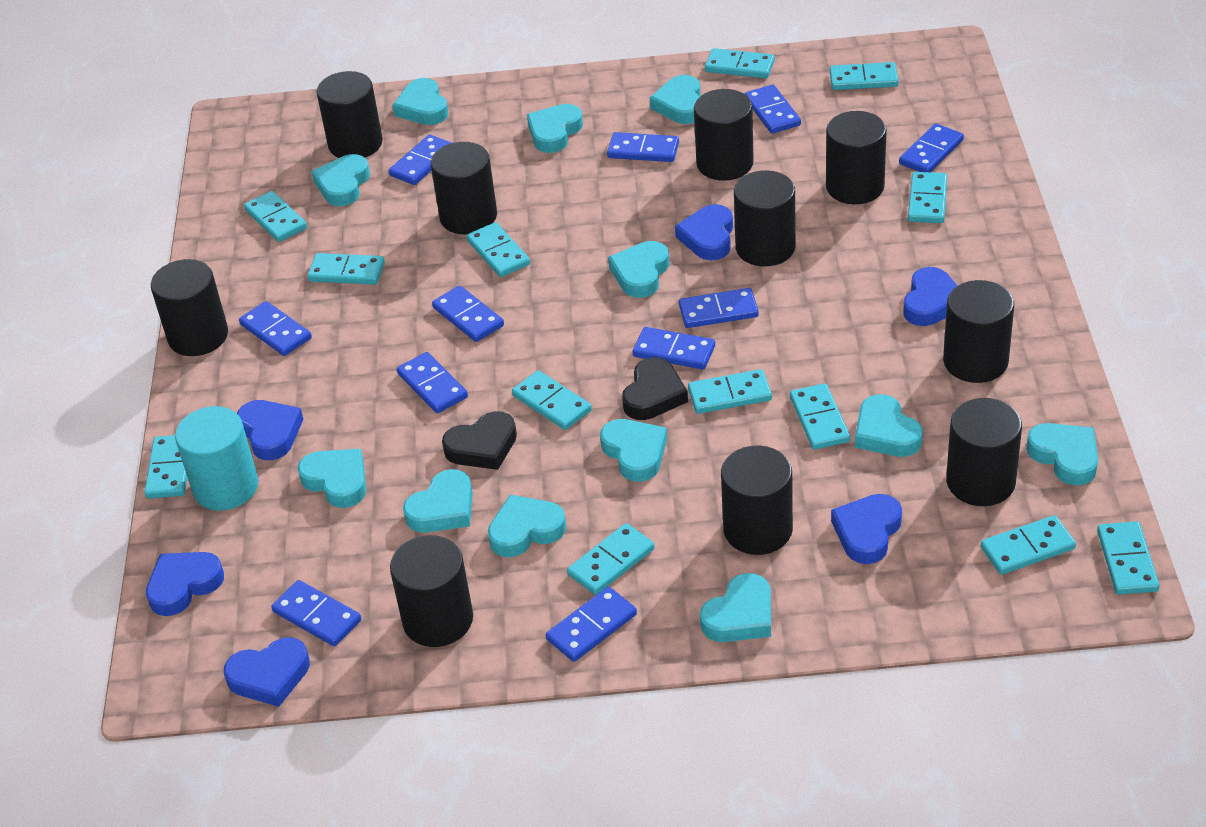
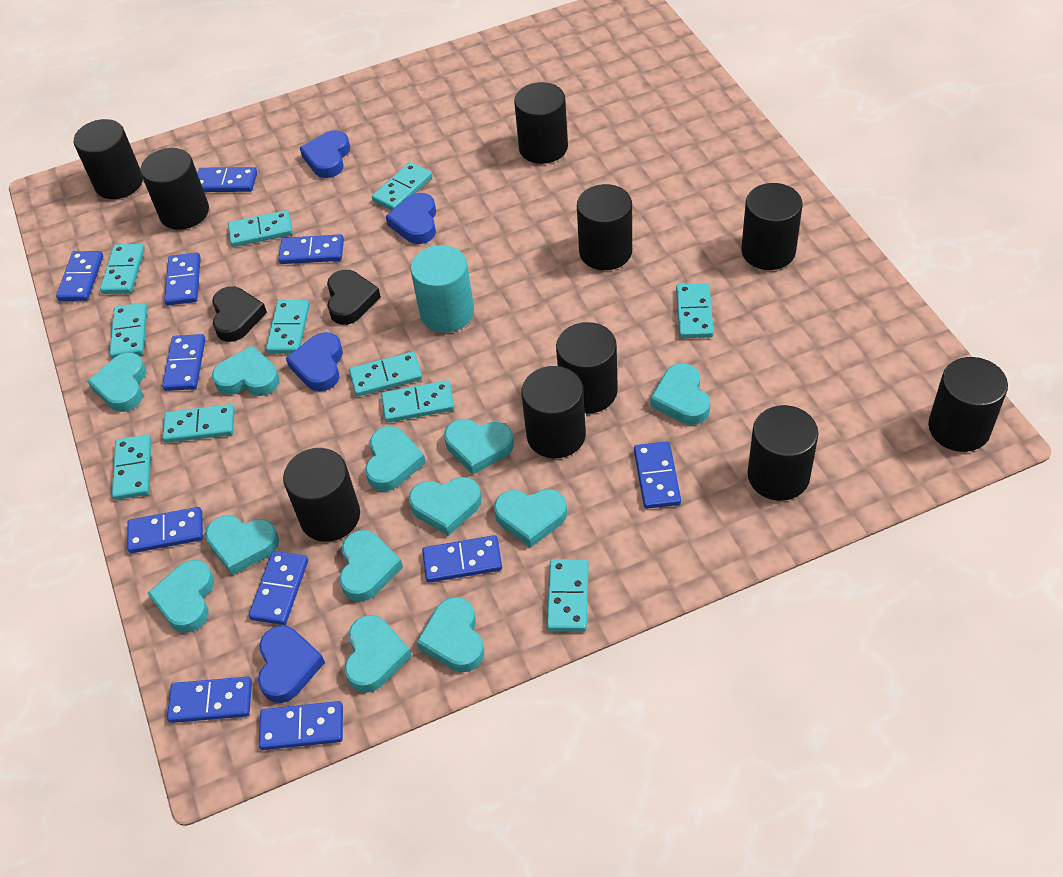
blue heart: [146,552,224,616] [224,637,310,707] [237,400,304,460] [675,204,733,260] [831,494,902,564] [903,267,957,326] = 6 -> [258,625,325,703] [286,332,343,391] [300,130,350,178] [386,193,436,244] = 4
turquoise domino: [144,435,187,499] [244,191,307,242] [307,253,385,285] [466,222,530,277] [512,370,592,430] [567,523,655,595] [688,369,772,414] [705,48,775,78] [790,383,850,450] [830,62,899,90] [908,172,948,223] [981,515,1076,575] [1097,521,1160,595] = 13 -> [100,244,145,294] [110,303,147,359] [112,434,151,500] [162,404,235,443] [228,210,293,247] [266,300,310,354] [349,352,422,397] [372,162,432,210] [381,380,454,423] [547,559,589,632] [676,283,714,338] = 11

